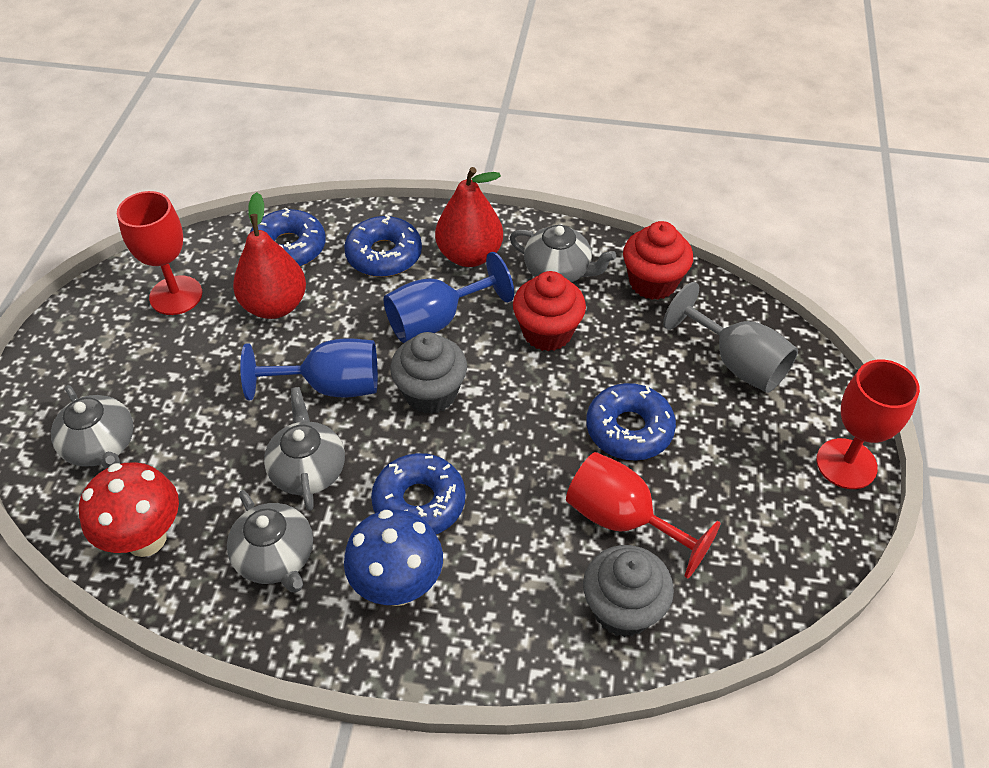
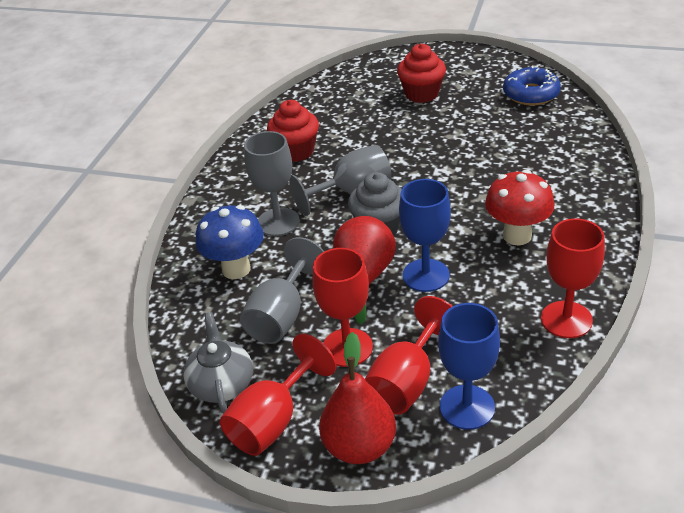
blue donut: [249,208,326,267] [344,214,422,277] [371,453,466,534] [586,383,676,461] = 4 -> [503,66,561,106] = 1
grey cupcake: [390,332,467,414] [583,545,674,637] = 2 -> [348,172,402,236] = 1
grey goblet: [663,282,798,393] = 1 -> [240,237,324,344] [244,131,300,236] [289,145,391,216] = 3
grey teapot: [51,385,133,469] [227,490,313,593] [264,387,345,511] [510,225,616,282] = 4 -> [183,312,253,413] = 1
red goblet: [117,191,202,315] [566,452,721,579] [816,359,920,489] = 3 -> [220,334,337,456] [313,248,373,367] [365,296,453,415] [541,218,605,338] = 4

